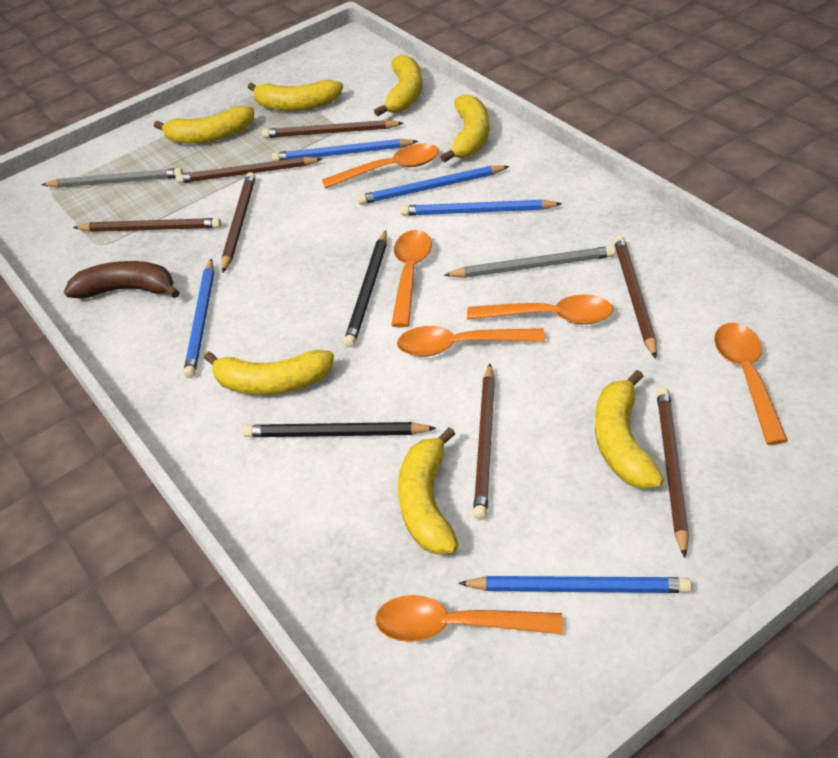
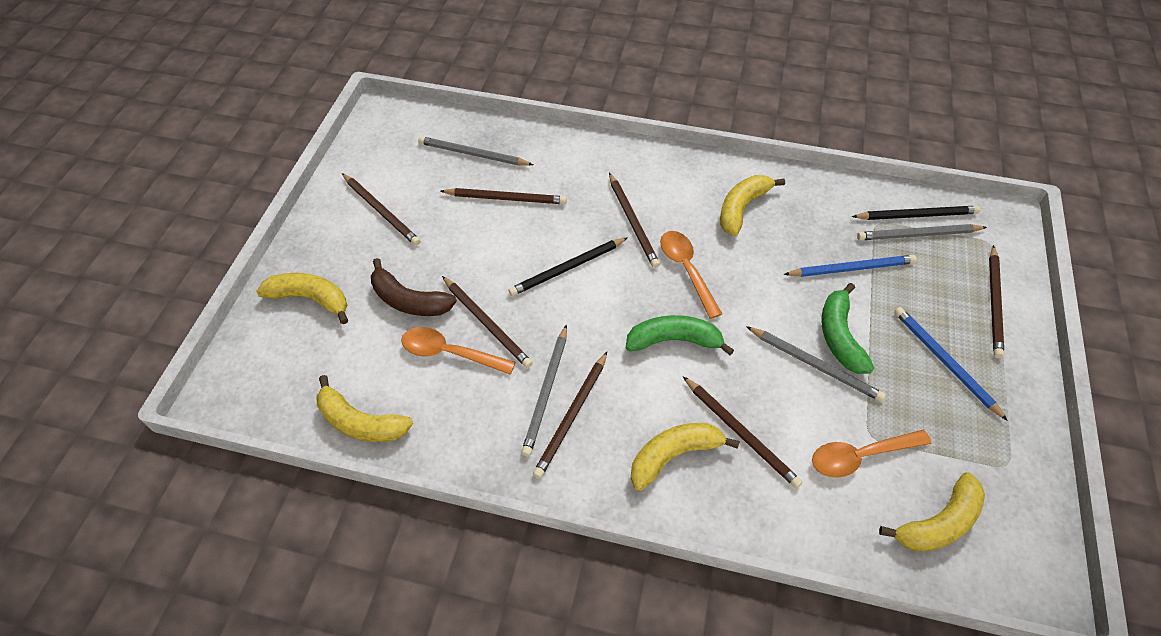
blue pencil: [184,259,214,378] [272,139,418,161] [357,166,510,205] [400,200,562,216] [458,576,692,593] = 5 -> [784,255,917,277] [894,307,1008,421] = 2
green banana: none = 0 -> [626,315,734,355] [821,283,874,374] = 2
grey pencil: [42,168,183,188] [443,246,616,278] = 2 -> [418,136,533,166] [521,324,567,456] [746,326,886,402] [857,224,987,240] = 4
orange spoon: [322,143,439,189] [375,595,563,642] [391,230,432,327] [397,326,545,357] [467,294,613,324] [714,323,788,445] = 6 -> [401,327,515,375] [660,231,722,319] [812,430,931,478] = 3
yellow banana: [154,106,254,144] [204,350,334,395] [248,80,343,111] [374,55,422,116] [398,427,459,555] [441,94,489,162] [595,370,664,489] = 7 -> [256,273,348,324] [316,375,413,442] [630,423,740,491] [720,175,785,236] [879,472,985,552] = 5

